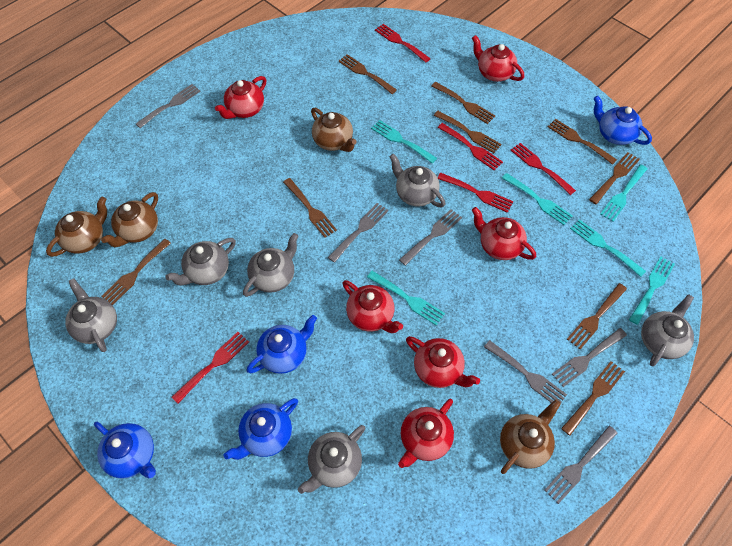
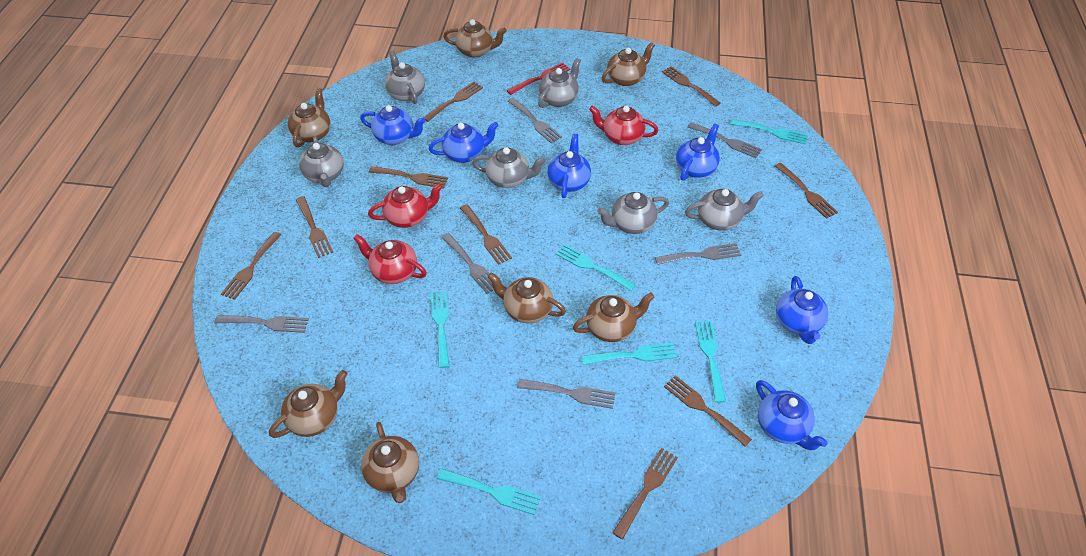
blue teapot: [94,422,156,479] [224,398,298,460] [247,315,317,374] [594,96,652,145] = 4 -> [360,105,426,145] [429,122,499,163] [547,134,591,198] [676,123,720,181] [756,380,828,450] [776,276,828,344] = 6
brown teapot: [46,197,107,257] [101,192,158,247] [311,108,356,152] [500,399,561,474] = 4 -> [269,370,347,438] [288,88,331,147] [361,422,419,503] [443,19,507,57] [488,272,566,324] [573,293,655,342] [602,42,655,86] = 7
red fork: [171,332,249,404] [375,24,431,63] [438,123,503,171] [438,173,513,213] [510,143,576,195] = 5 -> [506,62,570,95] = 1
red teapot: [215,76,266,119] [342,280,403,333] [398,399,454,468] [406,336,480,388] [472,35,524,82] [472,207,536,260] = 6 -> [353,234,427,284] [368,183,443,228] [589,106,658,145] = 3

